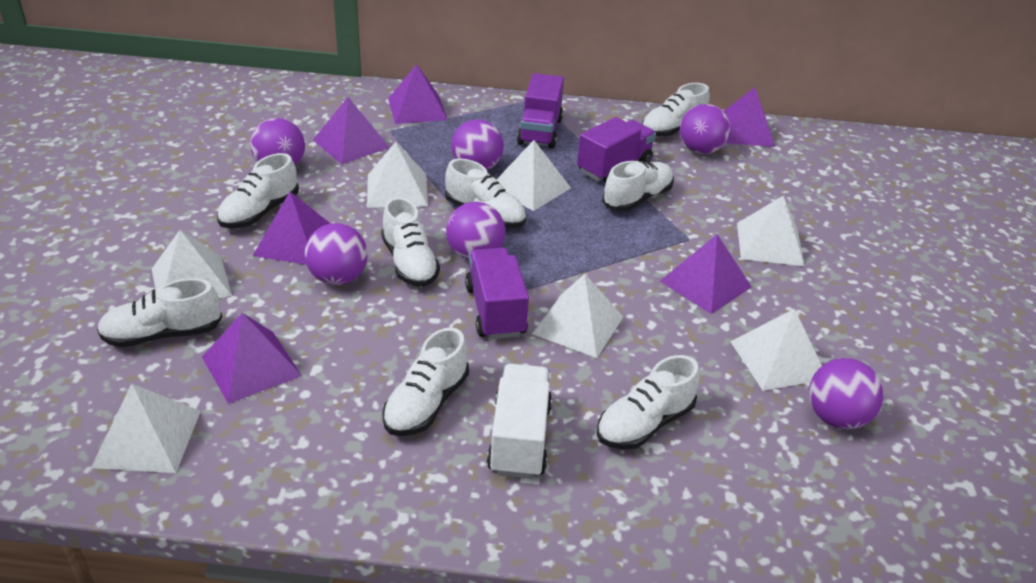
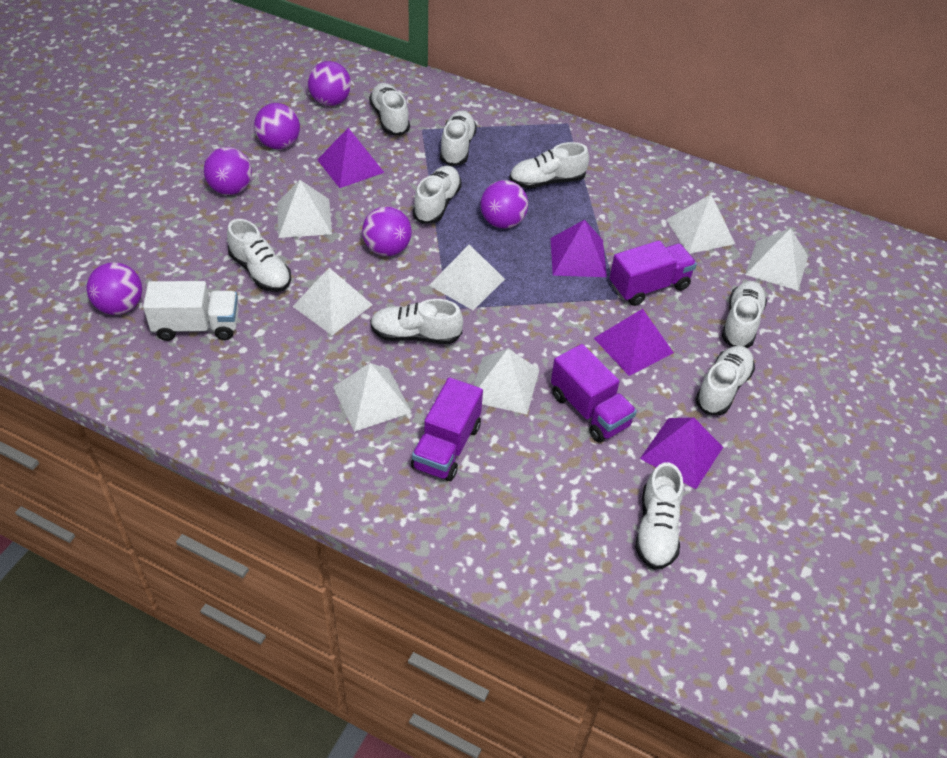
purple pyramid: [202,313,302,404] [253,192,331,265] [313,97,390,164] [388,64,448,124] [660,234,752,314] [724,87,775,147] = 6 -> [317,128,385,188] [551,220,607,277] [594,309,674,376] [640,417,723,489] = 4
white shoe: [97,278,222,347] [217,153,299,228] [381,197,440,287] [382,327,469,436] [445,159,526,228] [597,355,700,450] [602,161,674,211] [642,83,710,137] = 8 -> [227,219,291,292] [369,83,410,136] [370,299,463,344] [413,166,462,224] [440,111,477,166] [509,142,589,189] [635,462,683,570] [695,346,755,415] [722,281,767,348] = 9

